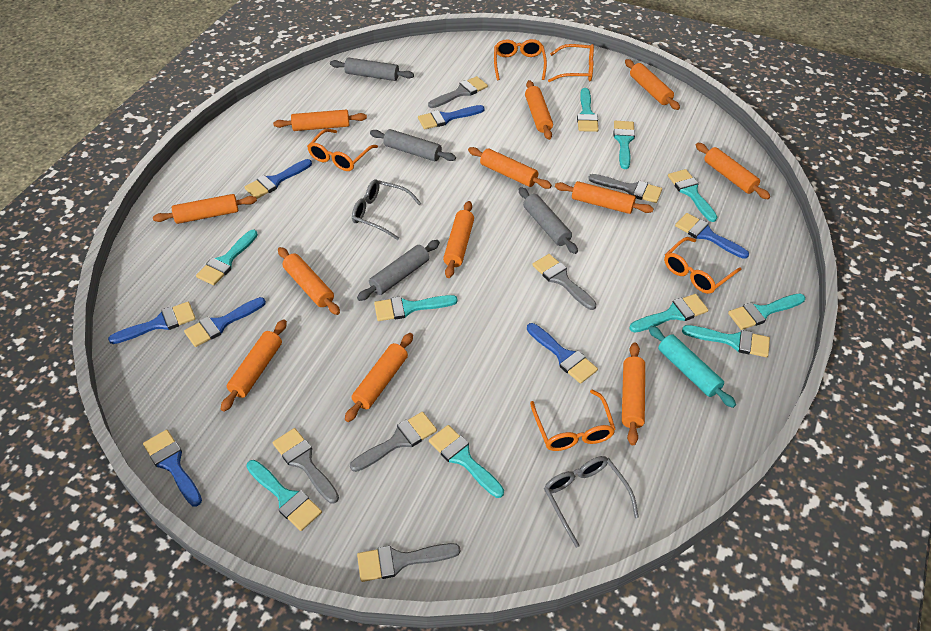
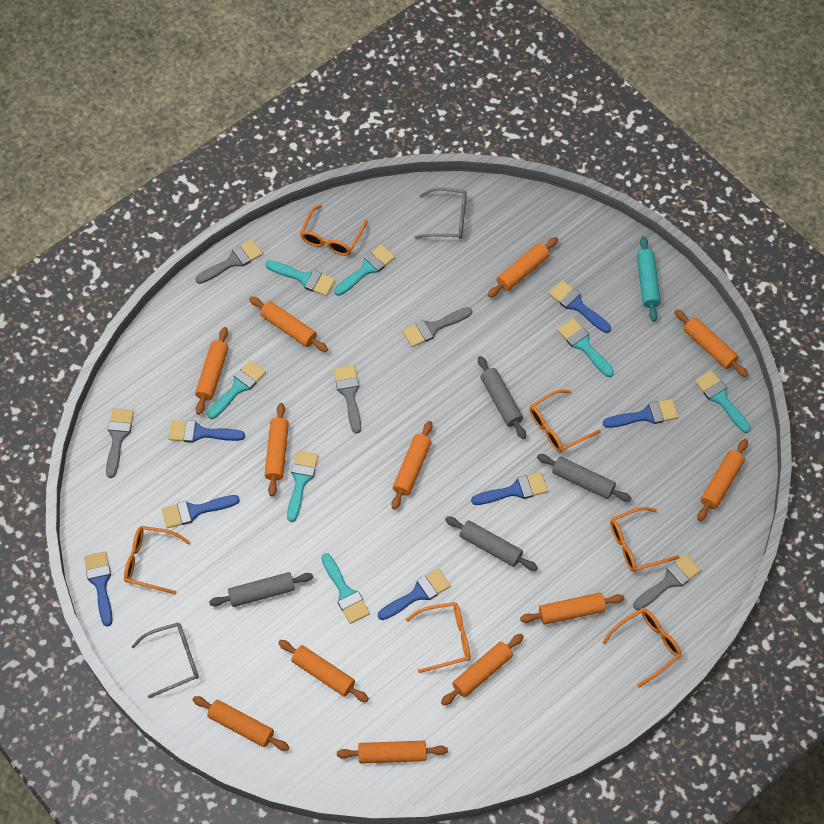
grey brush: [273,428,339,504] [350,412,437,472] [357,543,460,582] [428,76,488,108] [532,254,597,310] [588,174,662,203] = 6 -> [106,408,134,478] [195,239,263,284] [334,365,361,433] [402,307,472,347] [633,554,701,610] = 5
orange glasses: [307,129,378,171] [494,39,547,81] [530,389,616,451] [548,44,594,82] [664,237,742,294] = 5 -> [124,526,191,594] [300,204,368,256] [406,602,470,673] [529,390,601,452] [602,608,682,688] [610,507,679,572] = 6
turquoise brush: [196,230,258,285] [246,460,322,531] [374,295,458,321] [429,425,504,498] [577,88,598,132] [614,121,635,169] [629,294,708,333] [668,169,717,222] [682,325,770,357] [728,293,805,330] = 10 -> [207,360,266,419] [265,260,335,296] [287,451,318,522] [321,553,370,624] [334,244,395,296] [557,318,614,377] [695,370,751,433] = 7

